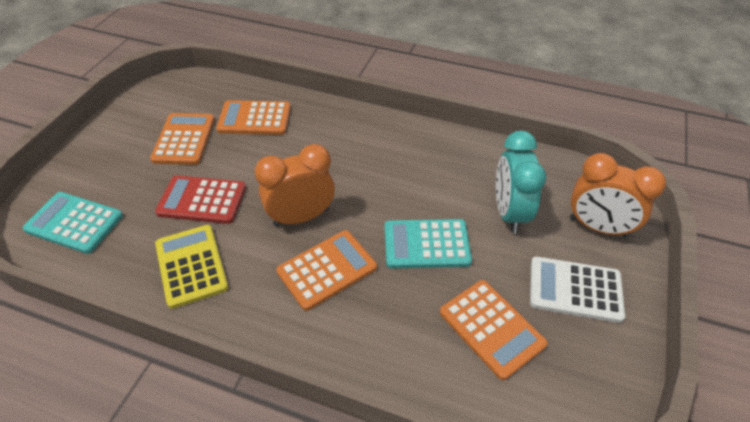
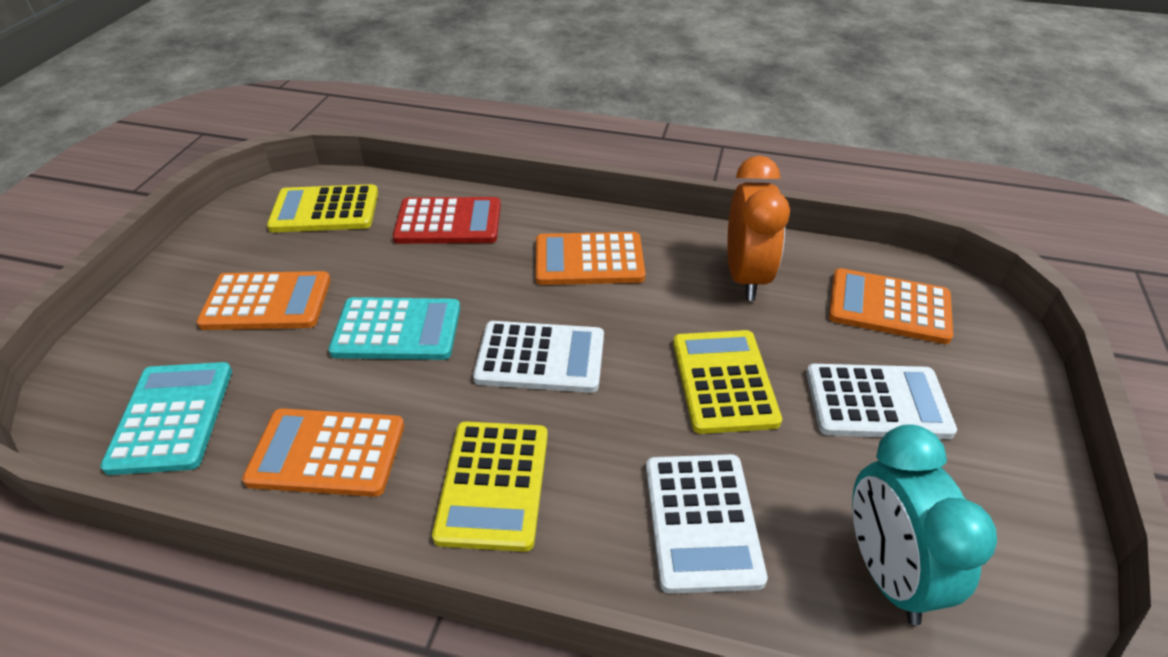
orange clock: [254,144,335,226] [570,153,666,238] = 2 -> [727,156,790,301] = 1
white calculator: [530,256,625,323] = 1 -> [473,321,604,393] [646,454,767,594] [806,364,957,439] = 3
yellow calculator: [155,225,228,309] = 1 -> [267,184,378,232] [432,421,548,552] [673,330,782,434] = 3

